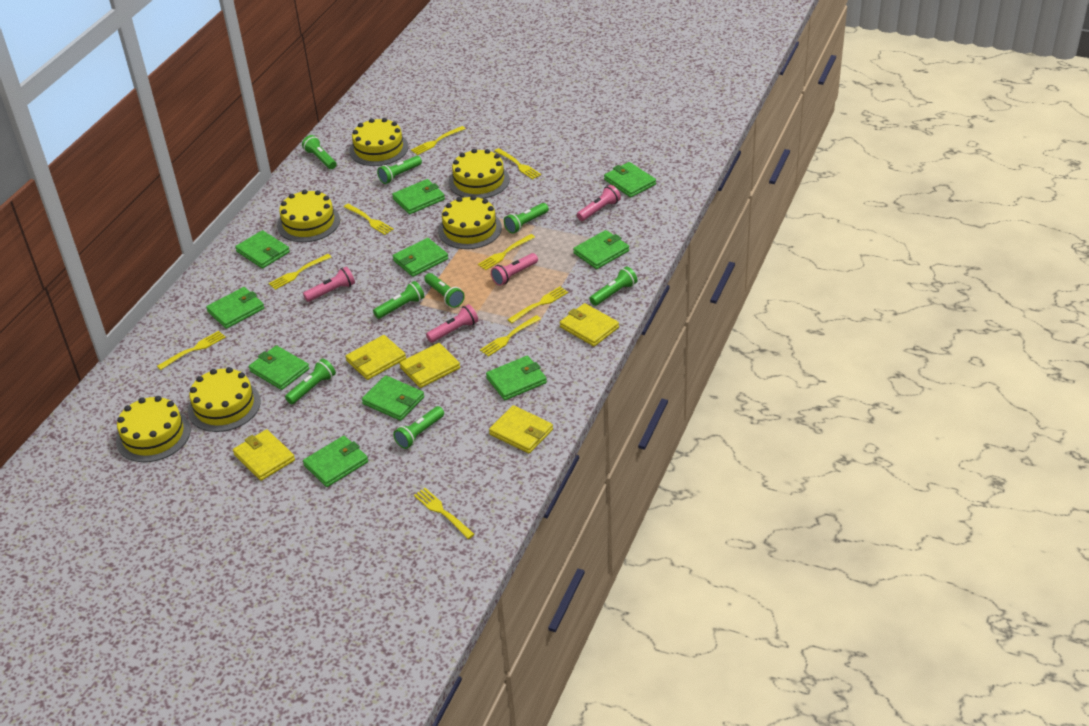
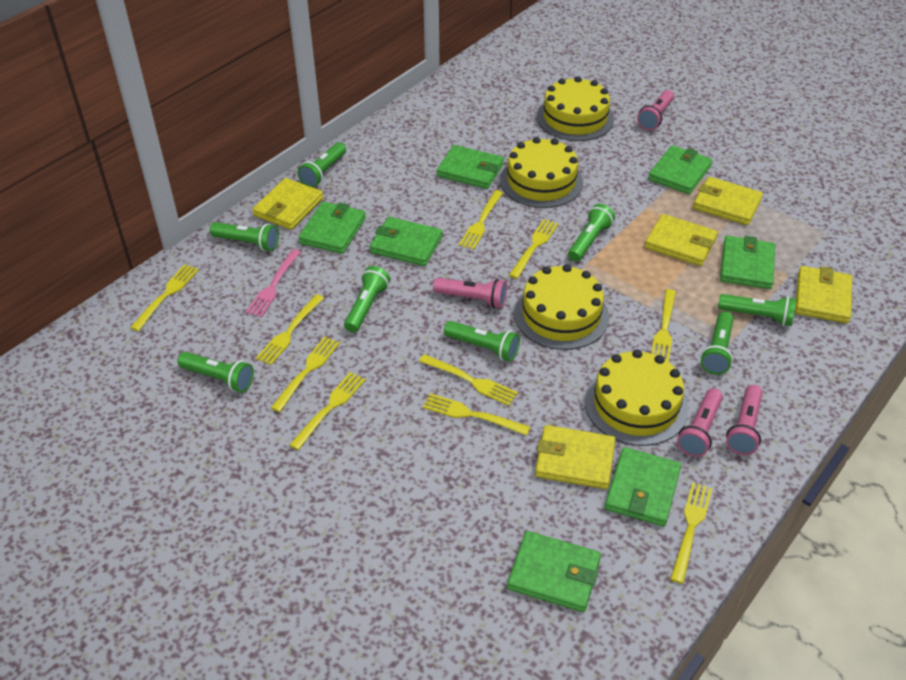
green wallet: [206,287,264,329] [235,230,290,269] [249,345,309,390] [303,436,368,487] [362,375,424,421] [392,179,445,214] [393,238,448,277] [486,356,547,400] [573,230,629,269] [604,162,656,197] = 10 -> [298,202,366,254] [370,217,443,266] [437,145,504,189] [507,531,601,612] [605,447,681,526] [648,145,713,194] [720,236,775,289] = 7
pink fork: none = 0 -> [246,249,301,317] = 1
yellow cake: [116,396,191,462] [188,367,261,432] [277,190,340,242] [349,118,408,166] [438,195,502,249] [449,149,510,199] = 6 -> [500,137,583,208] [514,264,609,350] [537,76,614,141] [585,350,688,446] = 4
yellow fork: [157,331,226,370] [269,254,332,290] [344,204,394,235] [411,126,466,155] [414,488,475,539] [478,234,535,270] [480,315,541,357] [495,148,541,179] [507,286,568,323] = 9 -> [130,264,199,331] [256,294,324,365] [271,336,340,412] [290,372,366,450] [419,354,518,406] [423,393,530,436] [459,190,503,250] [509,219,558,279] [651,289,676,362] [670,482,712,584] = 10

